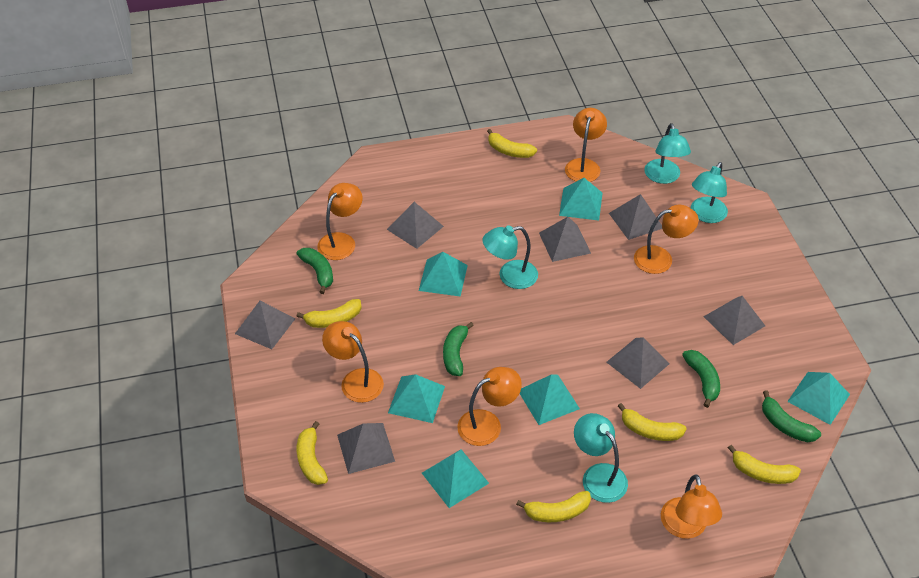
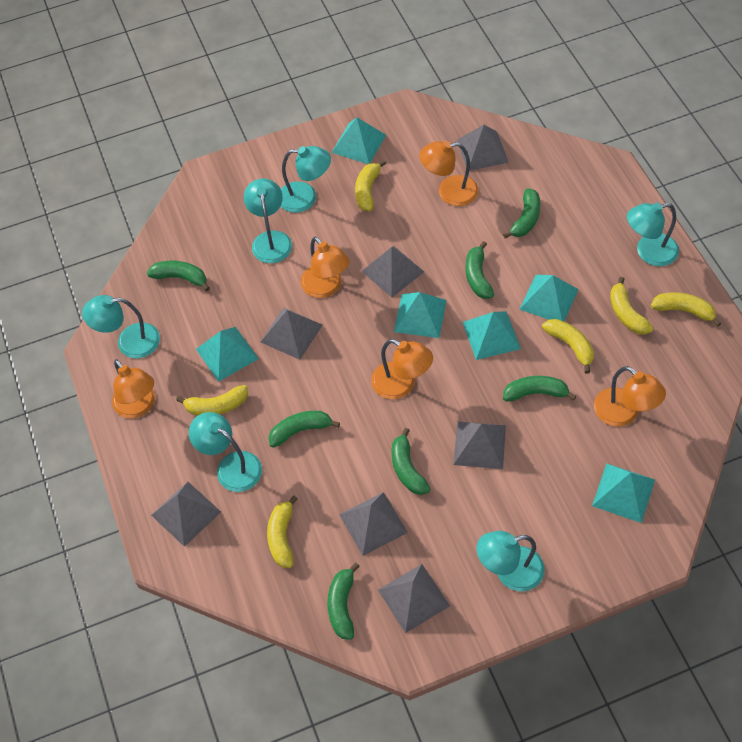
green banana: [296,248,333,294] [443,322,474,376] [682,350,720,408] [762,390,821,442] = 4 -> [147,261,210,291] [269,411,340,448] [327,563,360,640] [392,428,431,495] [466,241,494,299] [503,188,540,239] [503,376,577,401] = 7
orange lamp: [317,183,362,260] [322,321,384,403] [457,367,522,446] [565,108,607,182] [634,205,699,274] [661,475,722,539] = 6 -> [112,359,155,418] [301,236,350,298] [371,339,433,399] [419,141,479,206] [594,366,666,427] = 5
turquoise lamp: [483,225,538,289] [574,413,628,503] [644,123,691,184] [691,162,728,223] = 4 -> [82,295,160,358] [189,412,262,492] [244,178,292,263] [281,146,331,213] [477,531,545,592] [627,202,679,266] = 6

